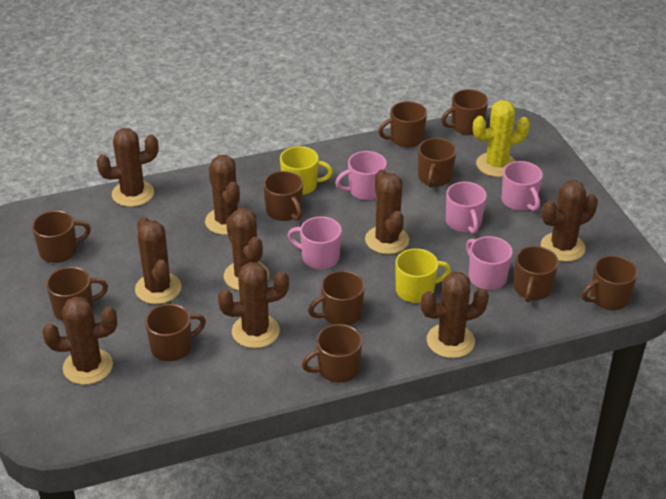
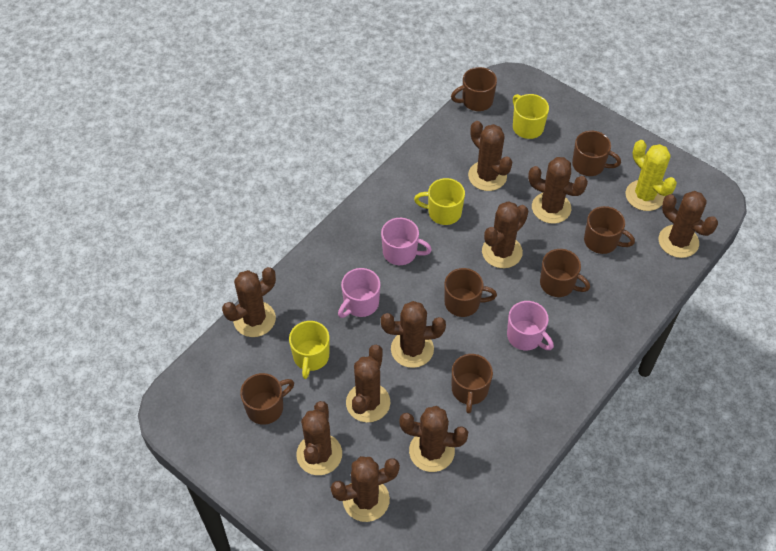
brown cactus: [43,296,117,385] [96,128,158,207] [135,216,181,304] [205,155,240,235] [218,262,289,348] [224,208,269,291] [365,170,409,254] [421,272,489,358] [541,180,598,262] = 9 -> [222,267,276,337] [296,401,342,475] [331,456,400,522] [346,345,390,422] [381,301,446,368] [399,406,468,472] [468,121,512,191] [482,201,528,268] [528,157,588,224] [659,191,718,258] = 10
brown mug: [32,211,91,263] [46,267,108,321] [145,304,206,361] [263,171,303,221] [302,324,362,383] [308,271,365,325] [378,101,427,148] [418,138,456,187] [441,89,488,135] [513,246,559,302] [582,255,638,310] = 11 -> [240,373,294,425] [444,268,497,317] [451,67,497,111] [452,354,493,414] [540,249,590,297] [572,131,621,176] [584,206,635,254] = 7
pink mug: [288,216,342,269] [335,151,387,200] [446,182,486,234] [466,236,513,290] [501,161,543,211] = 5 -> [338,268,380,318] [381,218,432,265] [507,301,554,350] = 3
yellow mug: [280,146,333,195] [395,248,451,303] = 2 -> [289,321,329,379] [414,178,465,225] [513,94,549,139] = 3

